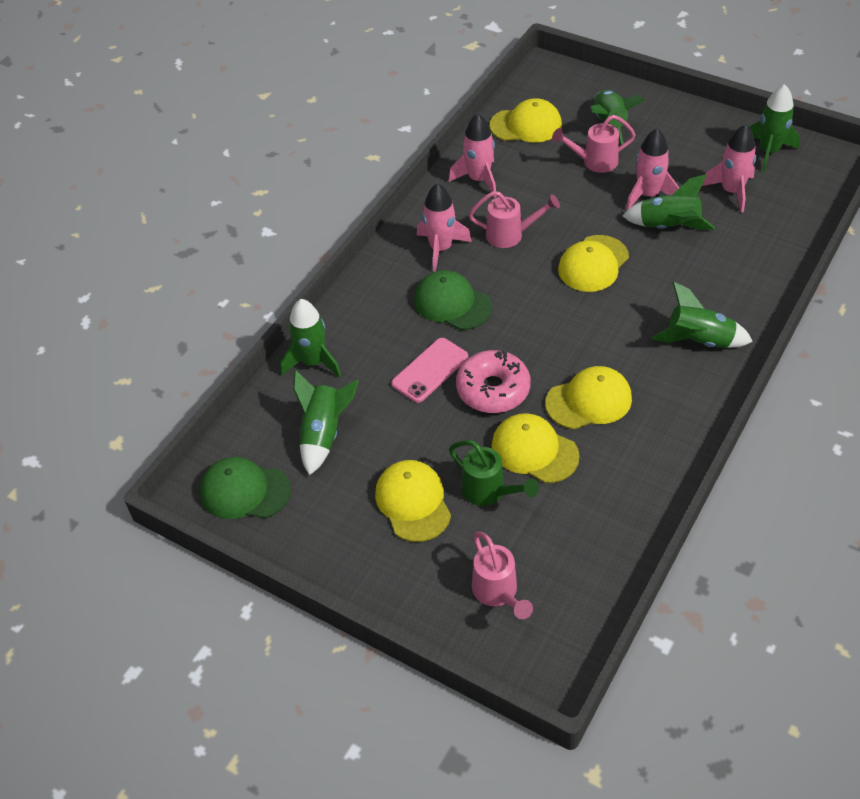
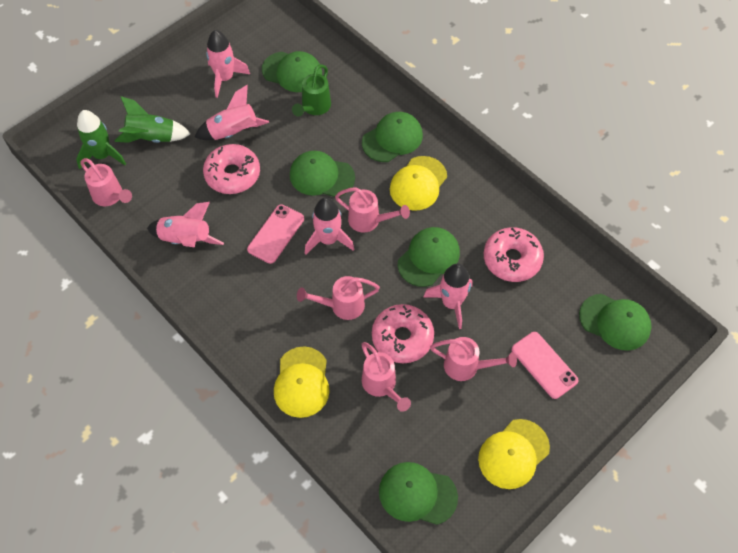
green cap: [200,457,291,519] [414,270,492,330] = 2 -> [262,51,322,92] [290,151,355,197] [362,112,423,162] [379,462,458,525] [398,227,460,287] [579,294,651,351] = 6
green rocket: [280,299,341,378] [293,370,359,475] [590,90,645,146] [623,174,715,230] [651,282,753,348] [749,84,800,171] = 6 -> [76,110,126,169] [114,96,191,143] = 2
pink donut: [456,350,530,413] = 1 -> [203,144,260,194] [372,304,434,363] [484,227,544,282] = 3
pink phone: [391,338,468,403] = 1 -> [247,204,304,264] [511,332,579,399] = 2
pink rocket: [417,183,472,272] [449,114,497,198] [626,128,679,210] [702,124,756,213] = 4 -> [147,202,224,248] [195,85,269,140] [206,30,250,98] [305,197,354,254] [423,264,473,329] = 5
pink watering can: [468,191,560,248] [472,531,533,619] [552,115,636,173] = 3 -> [80,158,132,206] [297,276,380,320] [335,187,410,233] [361,342,411,412] [430,337,517,381] = 5
yellow cap: [375,460,451,542] [490,98,562,143] [492,413,580,483] [545,366,632,429] [558,235,629,292] = 5 -> [274,347,330,418] [390,156,447,211] [478,419,550,489] = 3

